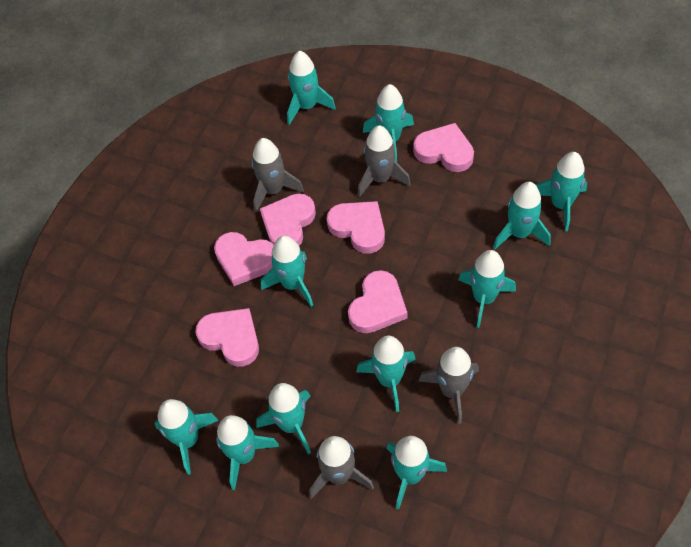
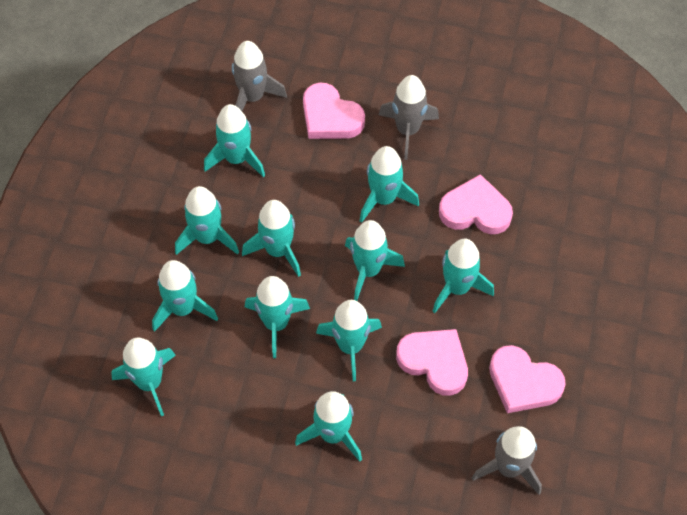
grey rocket: [251,138,304,213] [309,436,374,499] [358,125,411,197] [419,347,479,424] = 4 -> [232,41,287,111] [379,75,439,160] [472,426,542,495] = 3
pink heart: [195,308,259,367] [214,232,274,286] [260,193,316,246] [327,201,385,254] [348,270,407,333] [413,123,474,172] = 6 -> [303,83,365,139] [396,329,468,396] [439,174,513,234] [489,345,566,413] = 4

